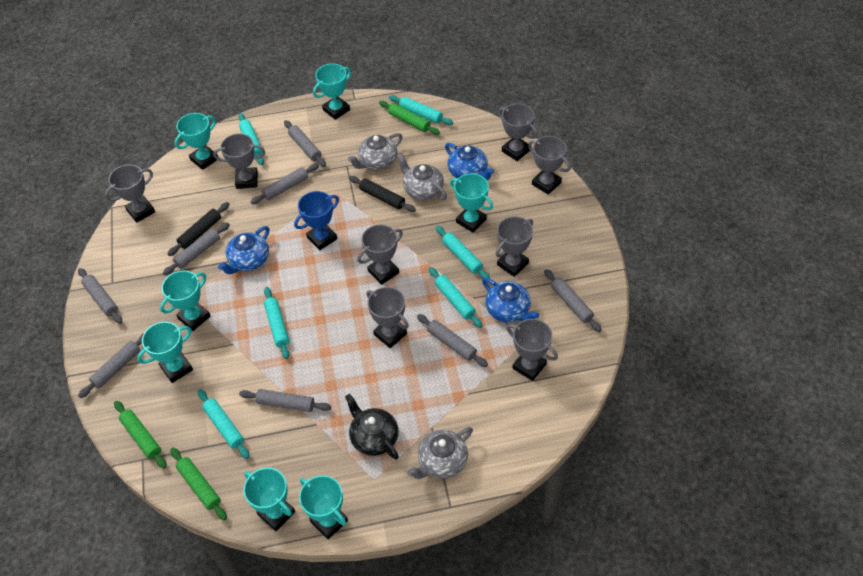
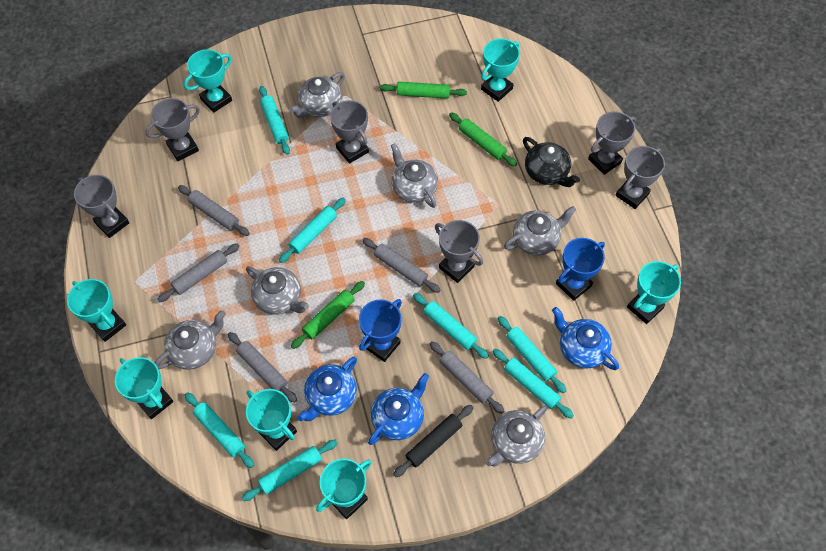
black rolling pin: [168,202,229,256] [349,176,416,212] = 2 -> [393,405,474,477] = 1
blue trophy: [294,191,339,250] = 1 -> [359,299,402,362] [556,238,605,301] = 2
grey rolling pin: [78,268,122,324] [78,333,144,398] [163,223,230,275] [239,389,331,412] [251,163,319,204] [284,120,326,167] [417,314,488,367] [544,269,602,332] = 8 -> [157,243,240,302] [178,185,250,236] [228,332,297,403] [362,238,441,293] [429,341,505,414] = 5
grey teapot: [348,133,402,170] [397,154,447,200] [407,427,473,479] = 3 -> [155,310,226,370] [246,266,309,315] [289,72,345,118] [391,143,438,208] [486,406,547,466] [504,206,576,256] = 6
grey trophy: [105,164,155,223] [213,134,265,189] [357,225,403,285] [367,287,409,348] [496,216,533,277] [498,104,538,161] [507,319,558,381] [528,136,571,195] = 8 -> [74,175,129,238] [145,98,200,161] [330,100,369,164] [435,220,483,283] [588,111,636,175] [615,146,665,209] = 6
turquoise rolling pin: [198,389,250,459] [238,113,264,165] [264,287,290,359] [389,95,453,125] [429,267,482,328] [436,226,490,279] = 6 -> [185,392,254,468] [242,440,337,501] [259,86,290,155] [279,198,346,263] [413,293,489,359] [492,349,574,418] [498,316,566,393] = 7

